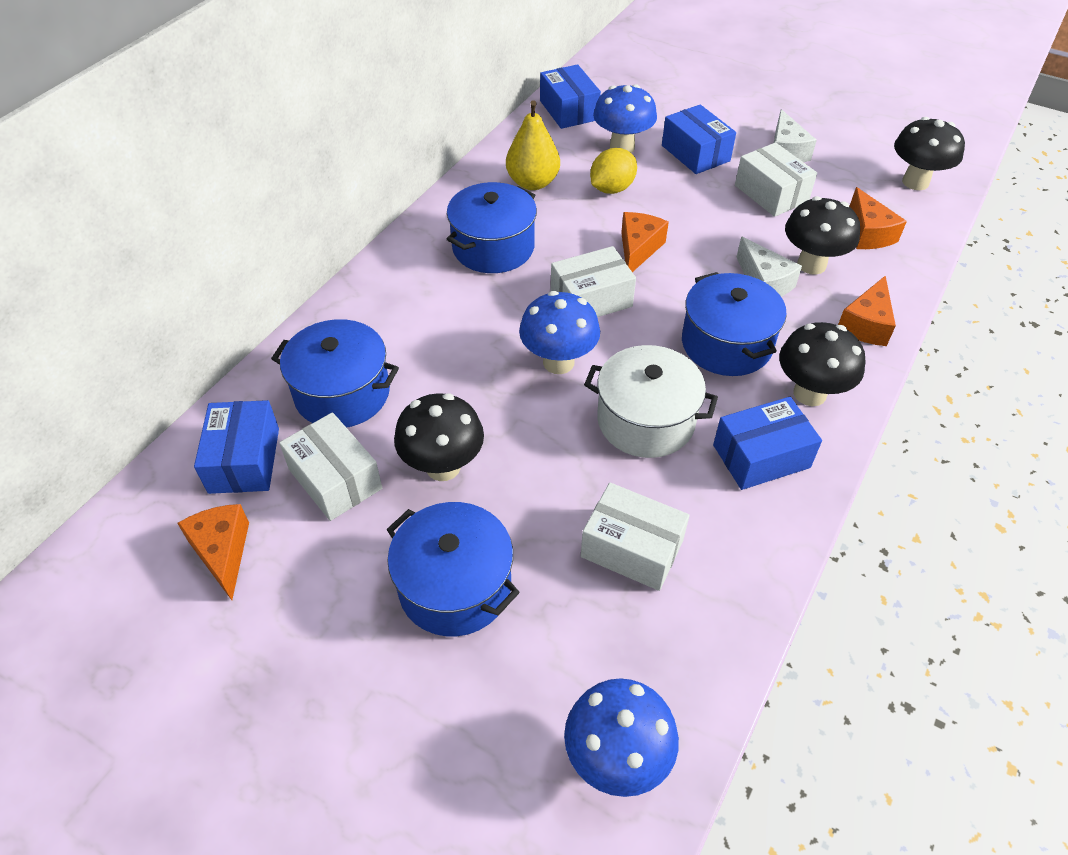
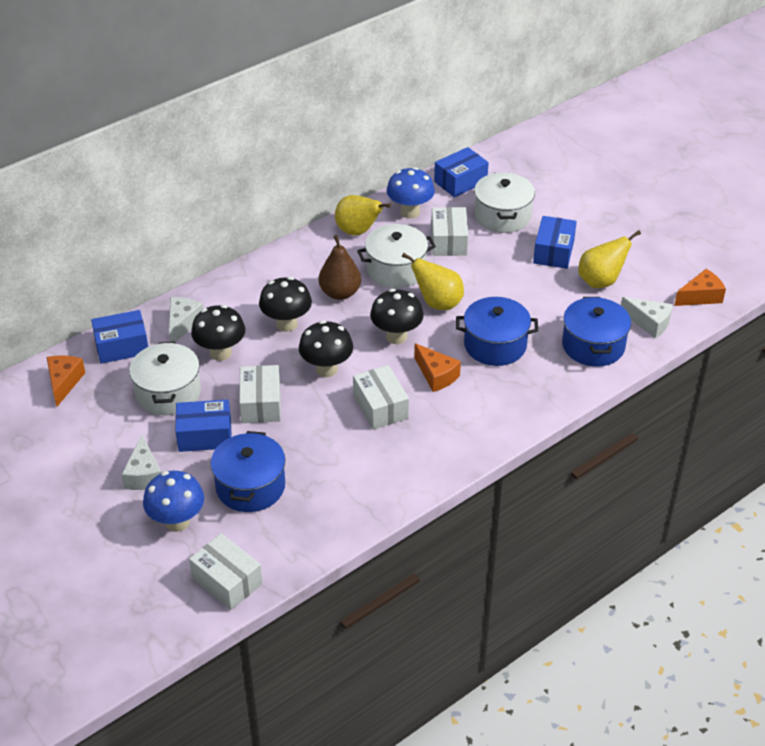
blue mushroom: [519,291,600,374] [564,678,679,797] [593,84,657,153] = 3 -> [143,471,204,532] [387,167,435,218] = 2
blue pot: [271,319,399,428] [386,502,520,636] [447,182,537,273] [682,272,787,376] = 4 -> [211,431,285,512] [456,297,538,366] [562,297,631,367] = 3
brown pear: none = 0 -> [319,235,361,300] = 1
orange cheese: [177,504,249,600] [621,212,669,272] [838,275,896,346] [849,187,907,249] = 4 -> [47,355,85,406] [414,343,461,392] [674,269,726,306] = 3
white cheese: [737,236,802,297] [774,109,817,162] = 2 -> [121,435,161,490] [169,297,203,342] [621,297,673,339] = 3
white pot: [584,345,718,458] = 1 -> [129,342,201,415] [357,224,436,288] [474,172,535,233] = 3
yellow lemon: [590,148,637,194] = 1 -> none = 0
yellow pear: [506,100,560,190] = 1 -> [335,195,391,236] [402,253,464,310] [578,230,641,288] = 3

